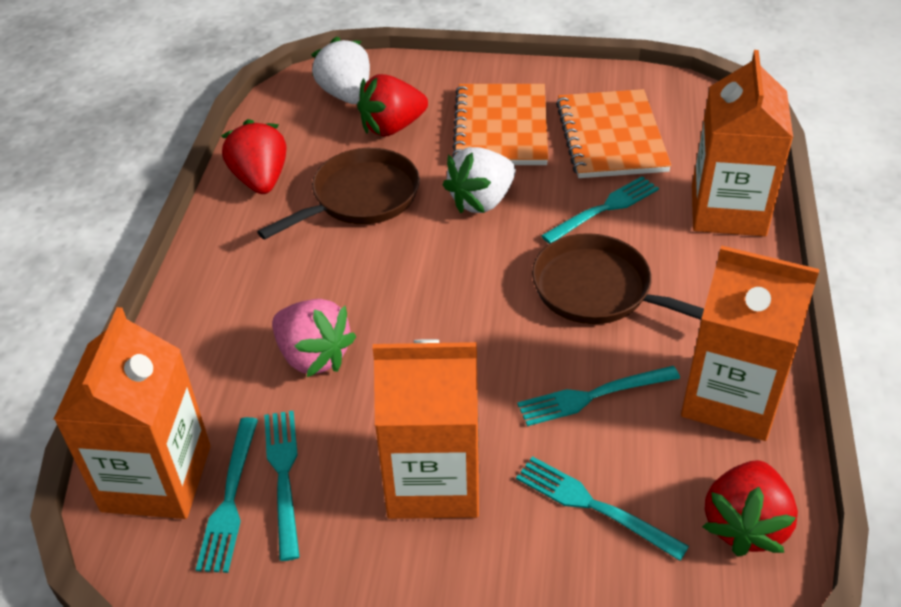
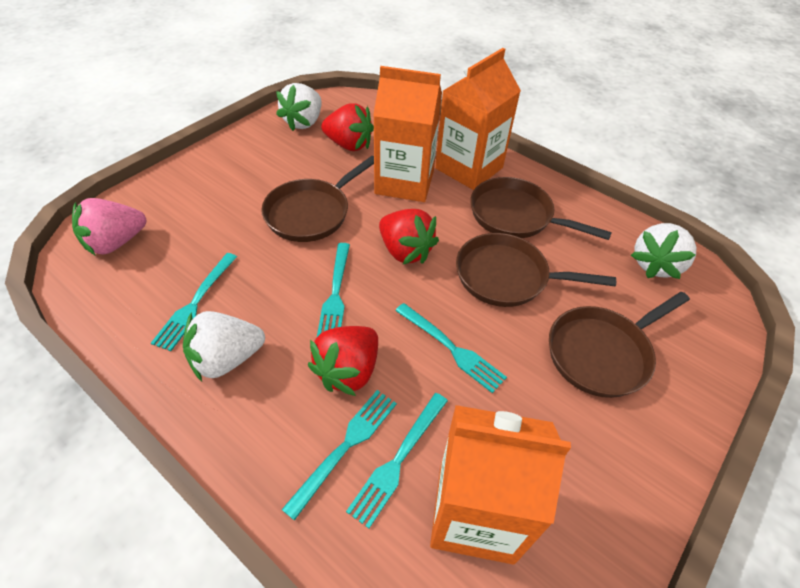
brown pan: [257,148,420,240] [532,233,704,324] = 2 -> [261,156,374,242] [456,233,616,307] [470,177,612,240] [549,292,690,398] = 4
orange carton: [53,307,211,519] [373,339,479,519] [681,245,820,441] [692,50,793,236] = 4 -> [373,66,442,202] [430,405,571,565] [435,48,521,190] = 3
orange notebook: [452,84,548,165] [556,89,672,178] = 2 -> none = 0
white strawberry: [311,36,370,104] [443,147,516,214] = 2 -> [183,311,265,382] [276,83,322,131] [631,223,696,279] = 3

